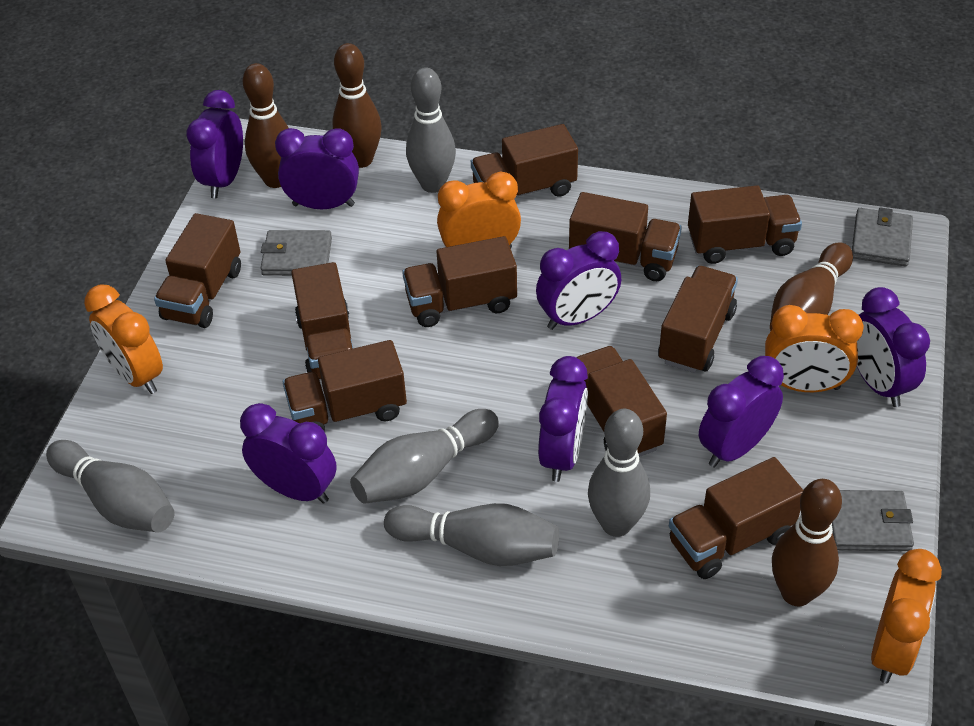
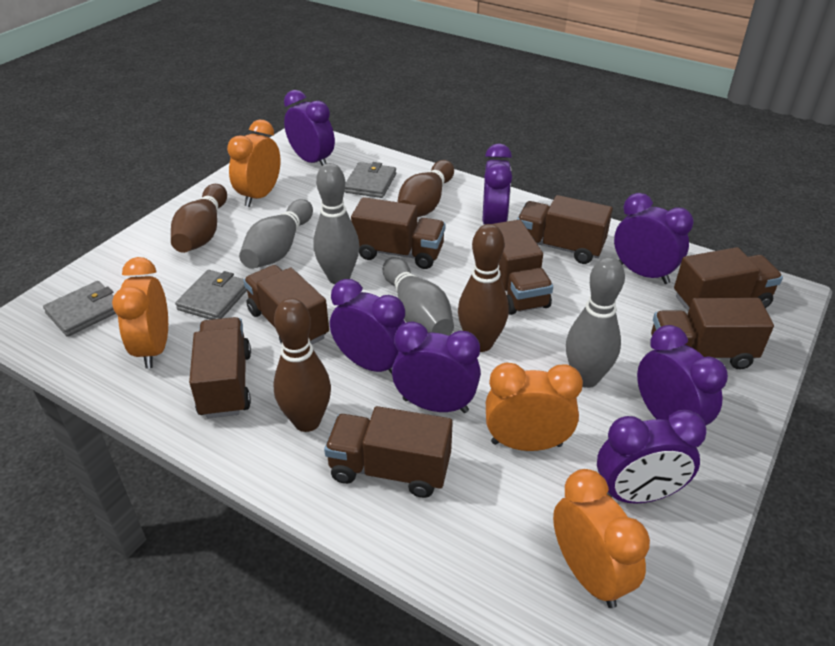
brown truck: [154,213,241,328] [283,340,407,431] [291,262,353,380] [402,236,517,327] [471,124,578,197] [569,192,682,281] [576,346,667,457] [658,266,738,373] [669,457,803,579] [688,185,802,264] = 10 -> [189,317,251,418] [243,265,329,345] [324,406,453,498] [351,197,445,269] [493,220,553,315] [517,195,613,264] [651,298,774,369] [674,247,783,311] = 8
grey bowling pin: [46,440,175,533] [350,409,499,504] [384,503,559,566] [406,67,456,193] [588,409,650,537] = 5 -> [239,199,313,269] [313,163,359,284] [383,257,454,335] [566,257,625,388] = 4

